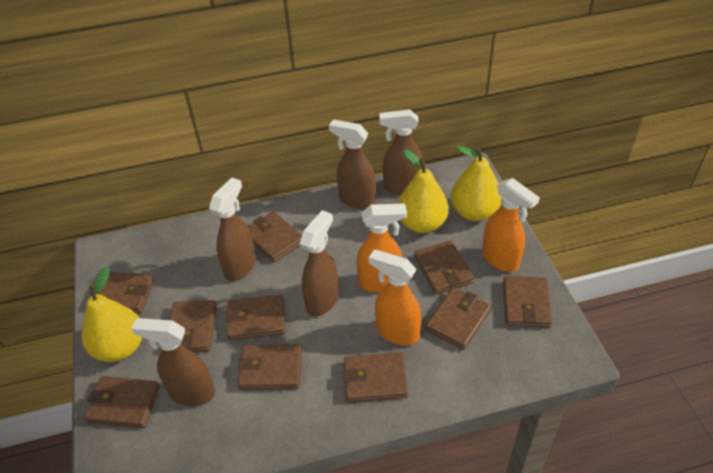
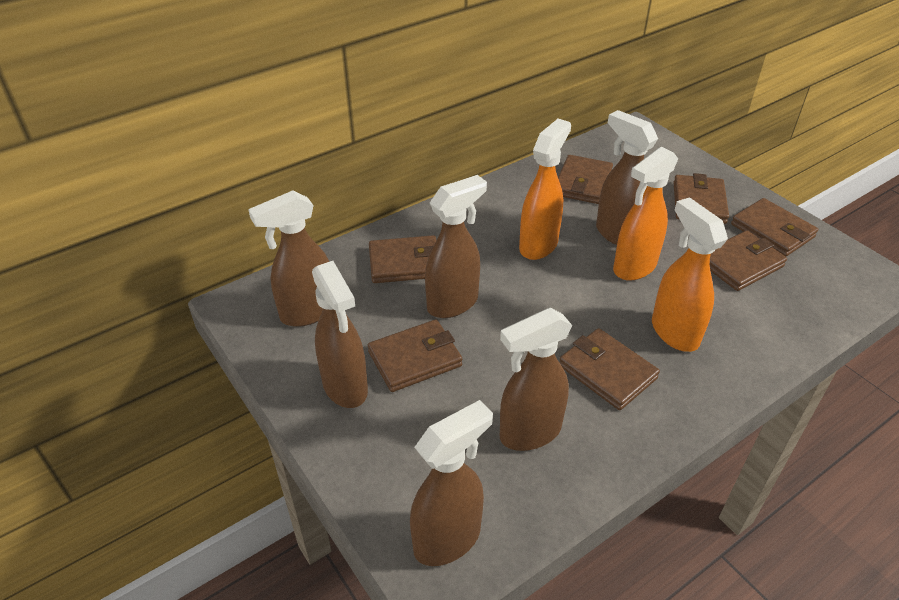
brown spray bottle: [132,318,215,406] [209,177,256,281] [300,210,339,316] [329,119,376,209] [380,109,423,195] = 5 -> [248,191,329,327] [312,261,368,408] [410,400,493,566] [425,175,487,318] [500,308,573,451] [596,110,658,245] = 6
brown wallet: [84,376,160,428] [90,272,154,313] [170,300,217,352] [225,295,285,340] [238,344,302,390] [248,211,302,262] [343,352,408,402] [414,240,474,294] [425,288,491,350] [503,276,552,328] = 10 -> [368,320,462,392] [369,235,437,283] [558,155,613,204] [559,328,660,410] [674,173,729,224] [710,230,787,291] [731,198,818,257] = 7
yellow pear: [81,266,142,362] [398,150,449,233] [450,145,502,221] = 3 -> none = 0

